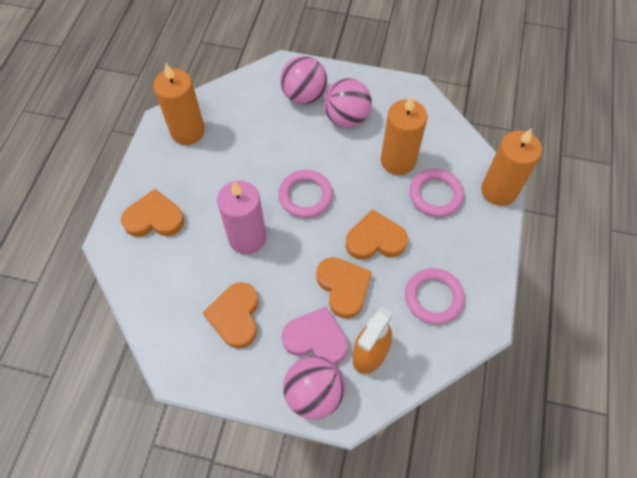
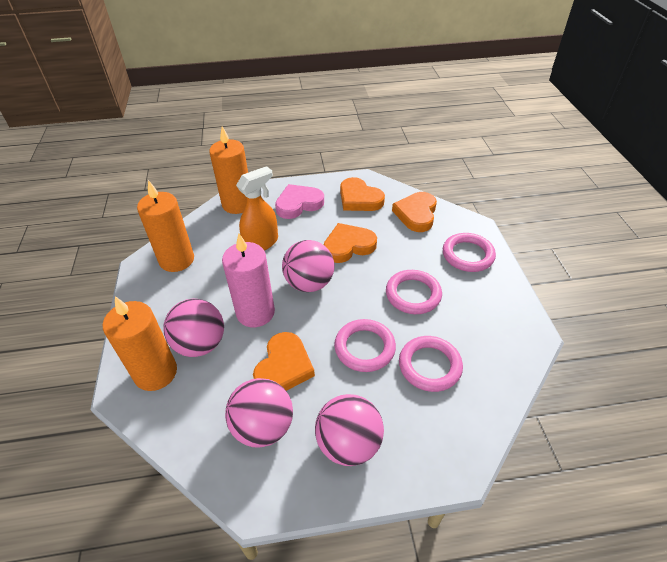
pink ball: [280,56,327,105] [283,356,345,419] [324,78,372,128] = 3 -> [163,299,224,357] [225,378,293,447] [282,240,334,292] [315,394,384,466] = 4
pink ring: [278,170,333,218] [405,268,465,324] [409,169,464,217] = 3 -> [334,319,396,372] [386,270,442,314] [399,336,463,392] [443,233,496,272] = 4

